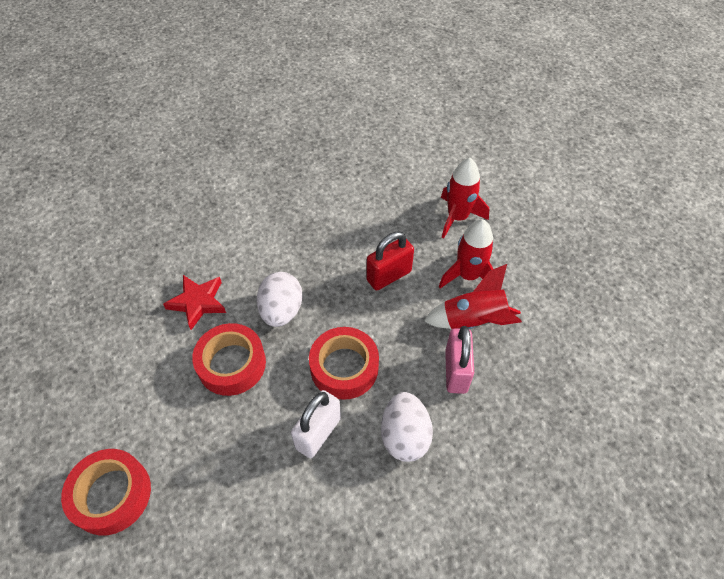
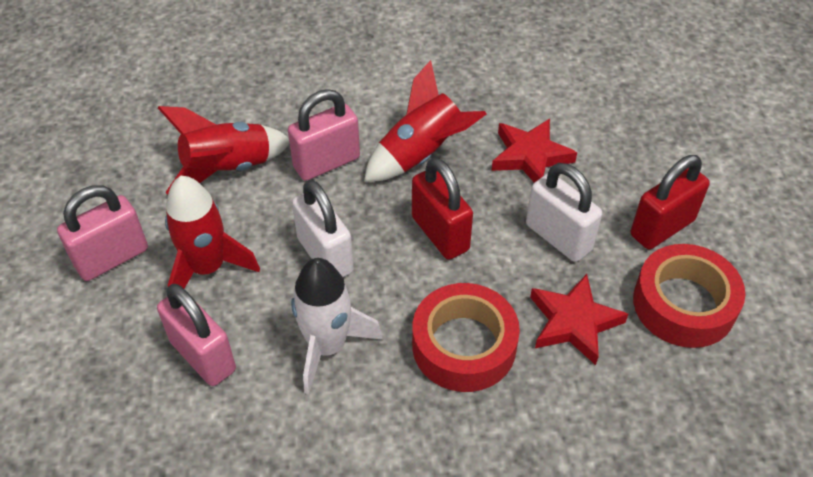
pink padlock: [445,326,474,394] = 1 -> [57,185,148,281] [157,284,236,386] [288,89,360,181] = 3
red padlock: [366,232,414,290] = 1 -> [412,158,473,260] [631,155,710,250] = 2
red star: [163,275,226,330] = 1 -> [491,119,577,183] [530,274,628,365] = 2
red tape: [61,449,151,535] [192,323,266,396] [309,327,379,400] = 3 -> [412,283,520,392] [633,244,746,348] = 2
white egg: [257,272,303,327] [381,392,433,462] = 2 -> none = 0
white padlock: [291,390,341,458] = 1 -> [292,180,353,277] [526,163,602,262] = 2
white rocket: none = 0 -> [291,258,383,395] = 1

